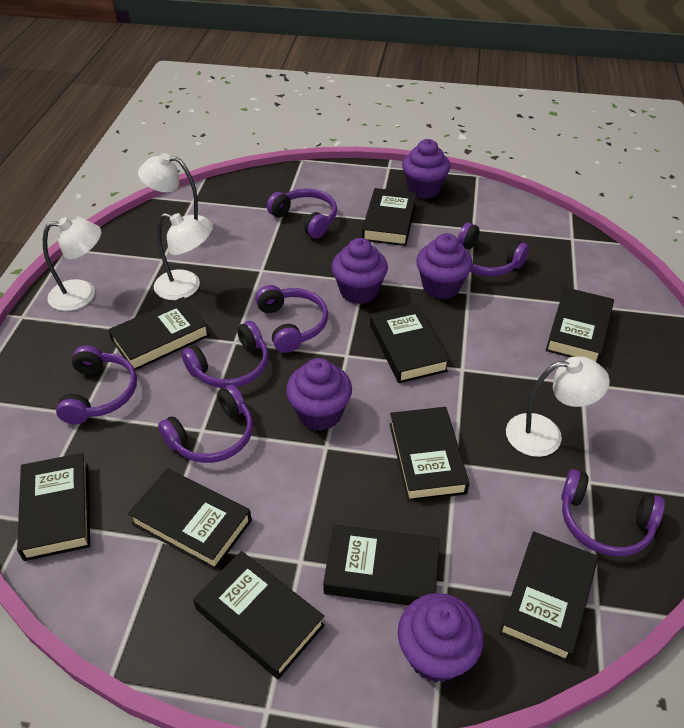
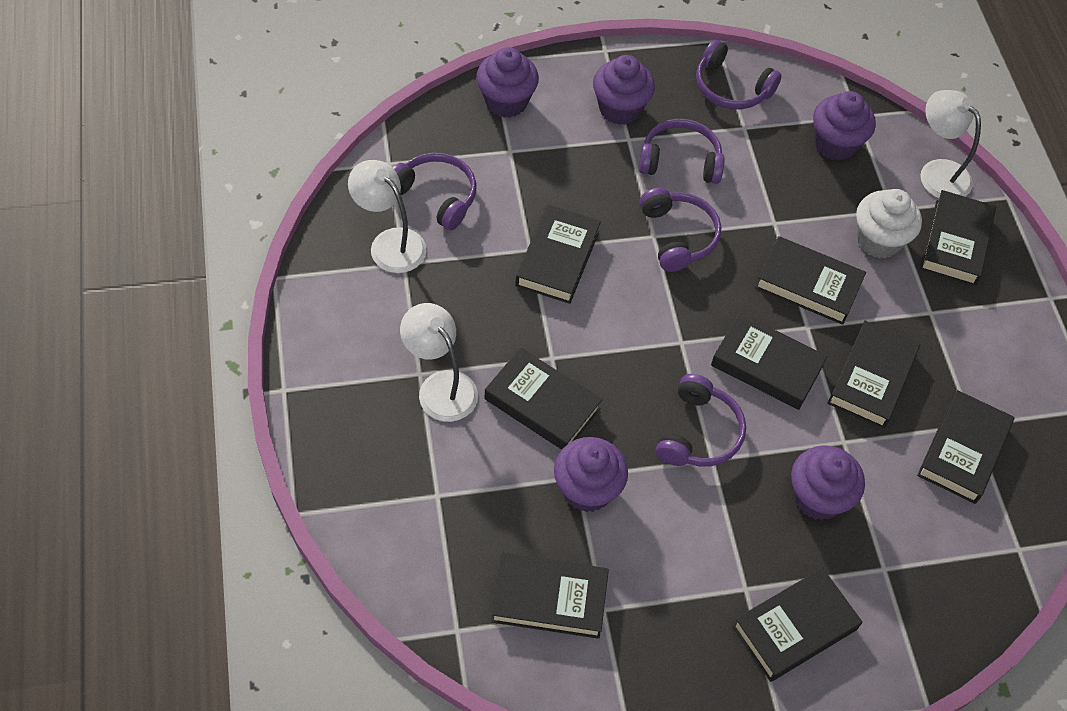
black book: [17,453,90,561] [108,297,210,371] [128,468,252,570] [193,551,325,679] [323,525,439,606] [362,188,417,246] [370,304,450,383] [389,407,470,502] [499,531,598,663] [546,287,614,363] = 10 -> [484,347,602,450] [491,553,609,639] [515,205,601,304] [711,313,827,410] [732,568,862,682] [755,236,866,325] [827,321,920,429] [917,390,1014,504] [920,190,996,286] = 9
purple headphones: [56,345,137,424] [158,385,253,463] [182,321,269,388] [255,285,328,353] [267,189,337,239] [458,222,529,276] [561,469,665,556] = 7 -> [393,153,476,230] [639,119,724,184] [640,188,721,272] [656,374,746,467] [696,39,782,109] = 5
white cupcake: none = 0 -> [856,189,922,258] = 1
white lamp: [43,217,101,311] [138,153,213,233] [154,213,210,300] [506,357,610,457] = 4 -> [348,160,427,273] [400,303,478,422] [920,90,981,198] = 3

